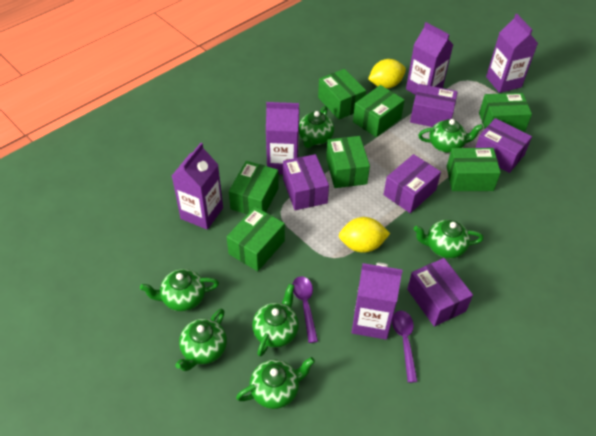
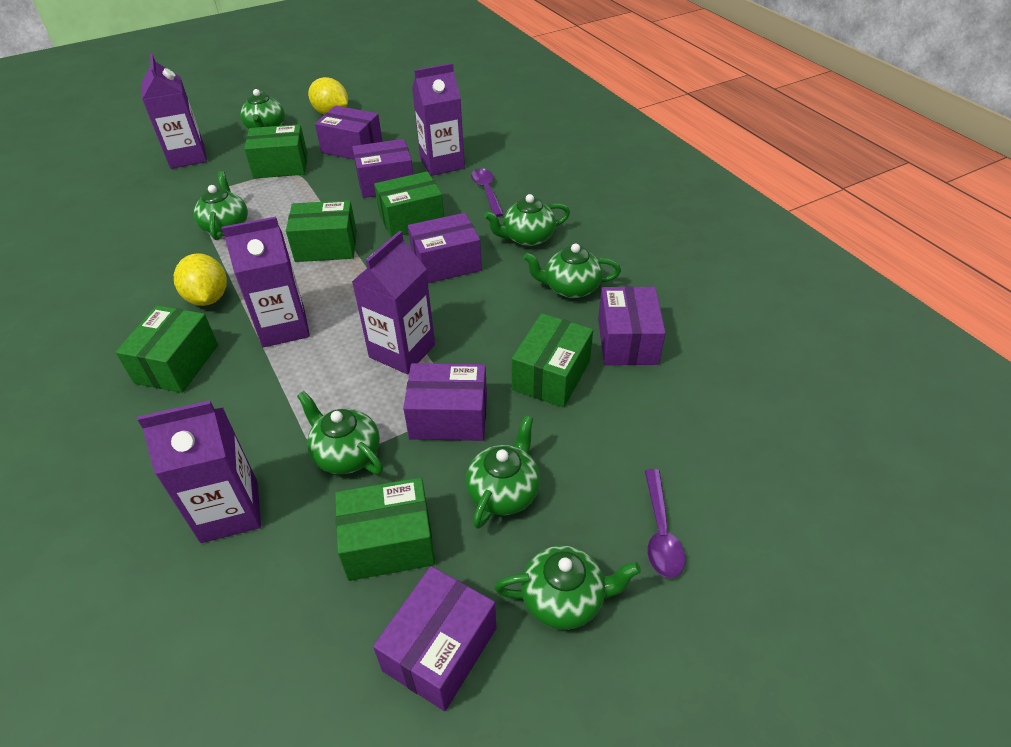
green box: [227,207,285,271] [229,161,279,214] [318,69,366,120] [326,136,370,188] [353,85,405,137] [447,148,501,191] [479,93,532,133] = 7 -> [116,305,218,393] [244,124,308,179] [286,200,357,262] [335,477,435,581] [374,171,444,238] [512,313,593,408] = 6
purple box: [283,154,329,210] [383,154,441,213] [407,258,473,327] [410,84,458,127] [475,118,532,173] = 5 -> [315,106,383,160] [352,139,413,198] [373,566,496,711] [403,363,487,441] [408,213,482,283] [598,286,666,365] = 6

